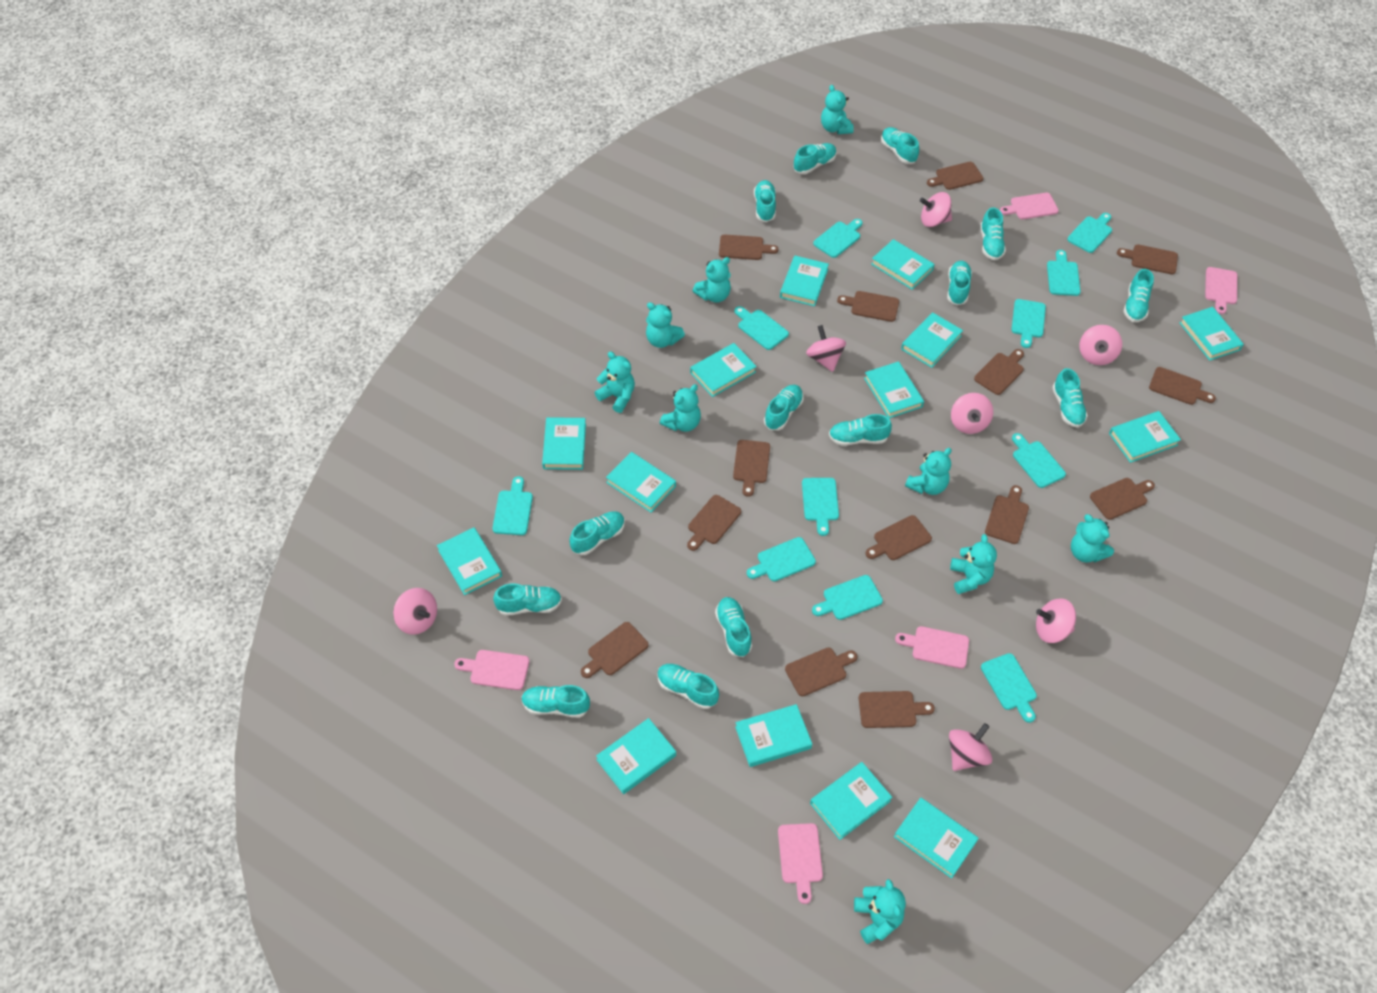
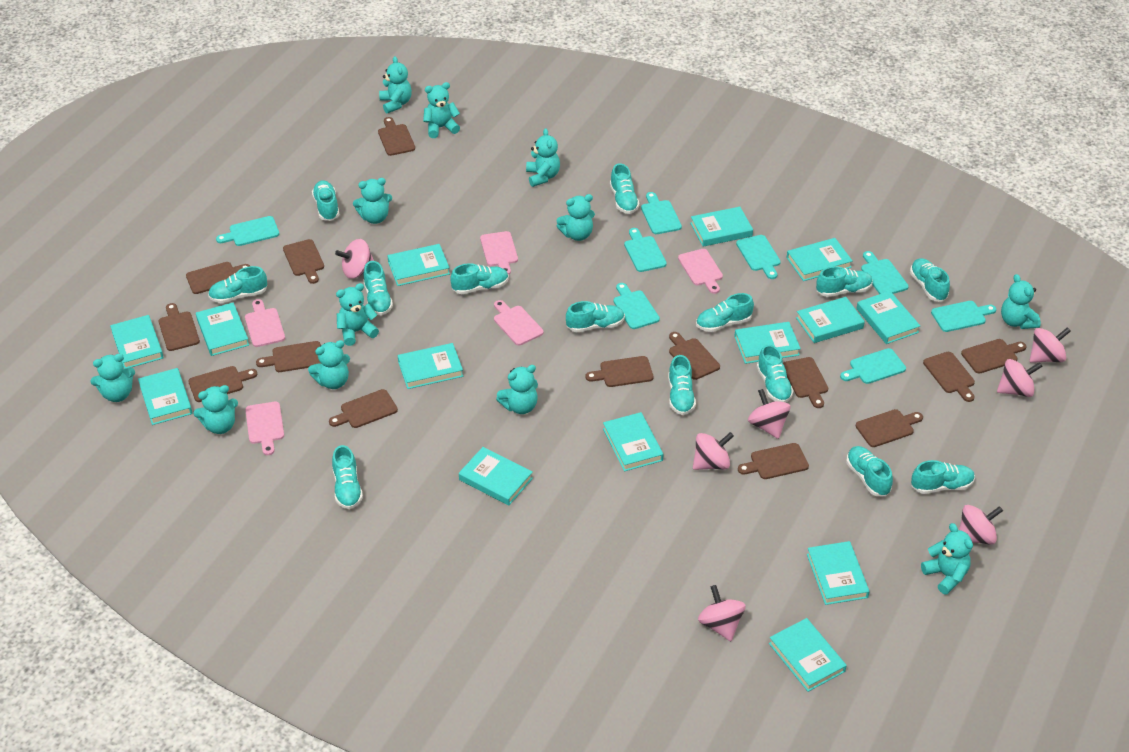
turquoise cutting board: [493,476,533,535] [734,306,789,350] [747,537,816,582] [802,478,839,536] [812,575,883,620] [813,219,863,258] [981,653,1037,723] [1012,299,1046,348] [1012,433,1066,488] [1047,250,1081,296] [1067,213,1112,253] = 11 -> [216,216,279,246] [613,283,660,329] [624,228,667,272] [641,192,682,234] [736,235,781,279] [840,348,906,384] [861,251,909,294] [931,301,996,332] = 8
turquoise teddy bear: [595,352,635,413] [646,302,685,348] [660,384,701,432] [693,257,731,303] [821,85,854,134] [854,879,906,944] [905,448,951,495] [950,534,997,594] [1071,514,1114,563] = 9 -> [91,354,135,402] [194,385,238,434] [308,340,350,389] [336,283,379,346] [353,178,392,224] [379,56,412,113] [423,82,460,138] [496,365,538,414] [526,128,560,187] [556,194,595,241] [921,523,973,595] [1001,274,1041,329] = 12

